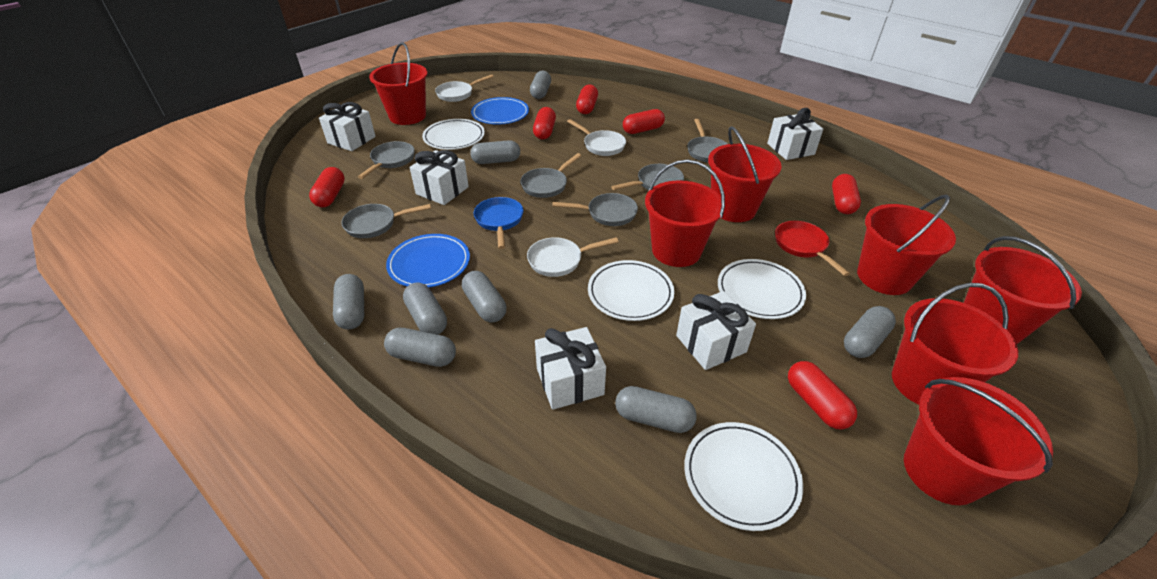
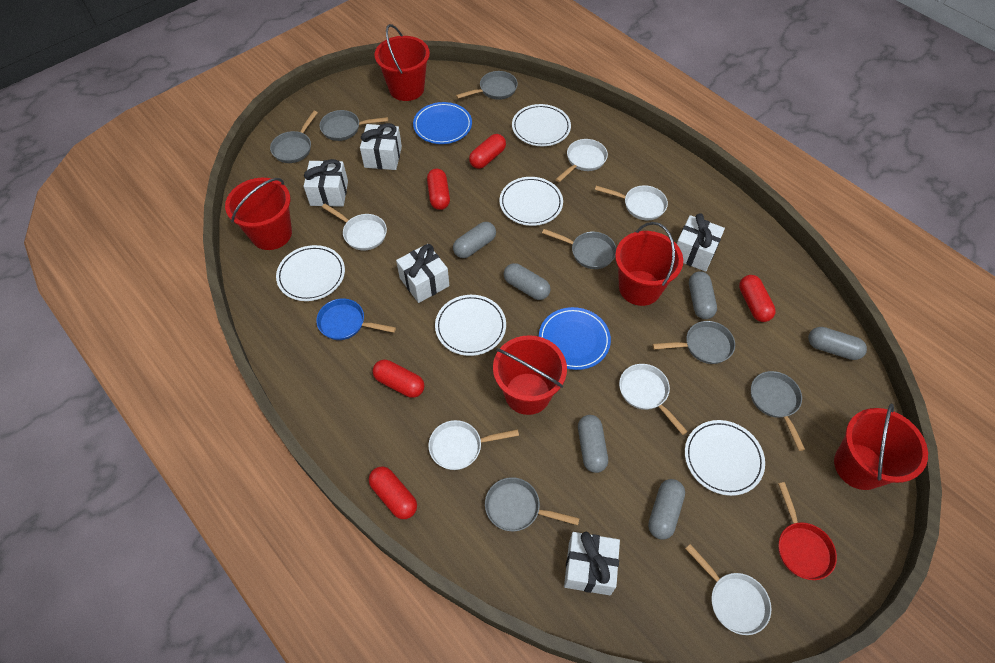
grey capsule: [333,274,364,329] [384,328,456,367] [403,282,447,335] [462,271,506,323] [470,140,520,164] [530,71,551,99] [615,386,697,433] [844,306,896,358] = 8 -> [453,222,496,258] [504,263,551,300] [578,415,608,473] [648,479,685,539] [689,271,717,319] [808,327,867,360] = 6
grey pan: [341,204,431,238] [358,141,415,179] [520,153,581,198] [552,193,638,226] [611,164,684,190] [687,119,728,163] = 6 -> [270,111,318,163] [320,110,388,141] [456,71,518,100] [485,477,580,531] [542,229,617,269] [652,321,735,364] [751,371,805,451] = 7
red bucket: [369,42,427,125] [645,160,725,267] [708,126,782,222] [857,195,956,295] [892,283,1018,405] [904,377,1053,505] [964,236,1082,344] = 7 -> [225,178,292,250] [374,24,430,101] [493,335,567,415] [615,222,683,306] [834,404,928,490] = 5
red capsule: [309,167,345,208] [533,107,556,139] [576,85,598,114] [623,109,665,134] [788,361,857,430] [832,174,861,214] = 6 -> [369,467,417,519] [373,360,424,398] [427,169,450,210] [469,134,506,169] [739,275,776,322] = 5
white pan: [435,74,494,102] [527,237,619,277] [567,119,626,156] = 3 -> [322,204,387,250] [428,420,519,470] [555,139,608,182] [595,185,668,220] [619,364,688,435] [685,544,771,635] = 6
white plate: [422,119,485,150] [588,260,674,321] [684,422,803,531] [718,259,806,319] = 4 -> [276,245,345,301] [435,295,506,356] [500,177,563,226] [512,104,571,146] [685,420,765,496] = 5

